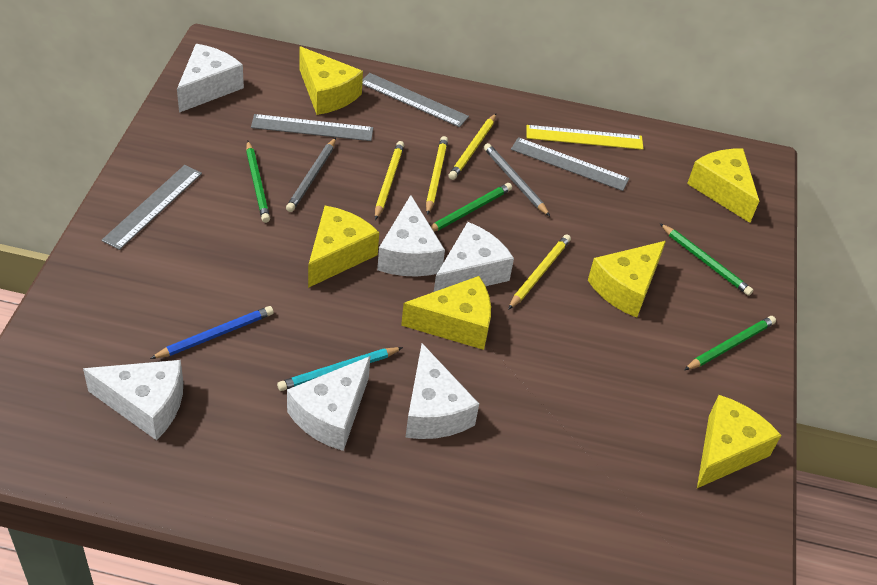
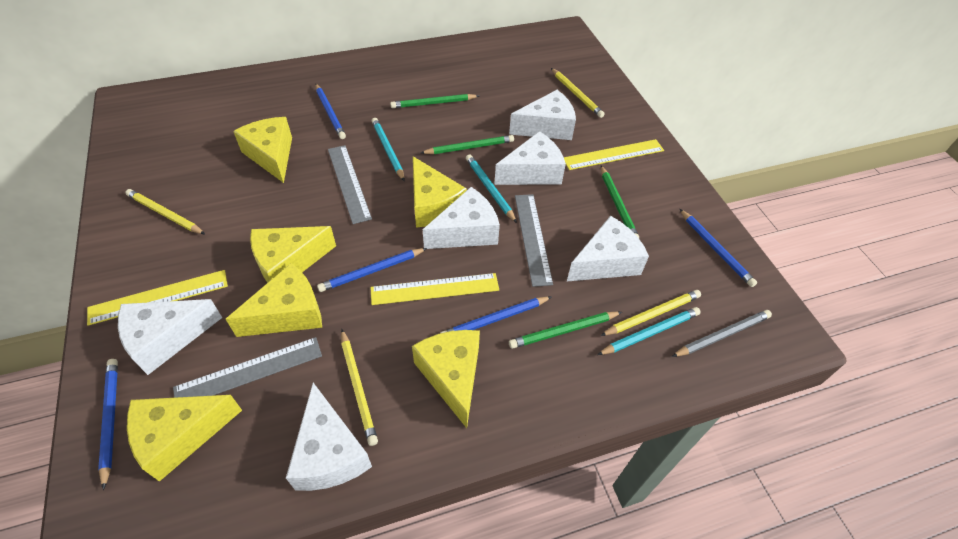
blue pencil: [150,306,274,359] = 1 -> [98,359,118,490] [315,84,346,139] [317,248,427,292] [441,297,551,333] [680,209,757,287] = 5
grey pencil: [286,138,336,212] [484,143,550,216] = 2 -> [672,310,772,357] = 1
grey ruler: [101,165,202,250] [251,114,373,141] [362,73,469,127] [511,137,629,191] = 4 -> [173,337,322,398] [328,145,372,224] [515,194,553,287] = 3
turquoise pencil: [277,347,403,391] = 1 -> [372,118,404,181] [466,154,517,223] [597,307,701,355] = 3
yellow ruler: [526,125,643,150] = 1 -> [87,270,228,326] [370,273,499,305] [564,139,664,170] = 3

